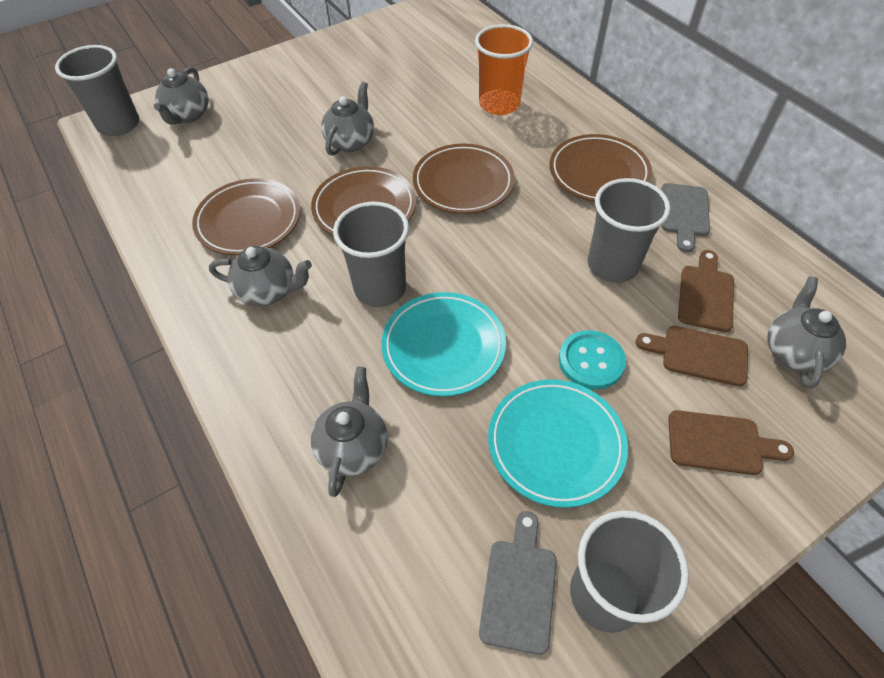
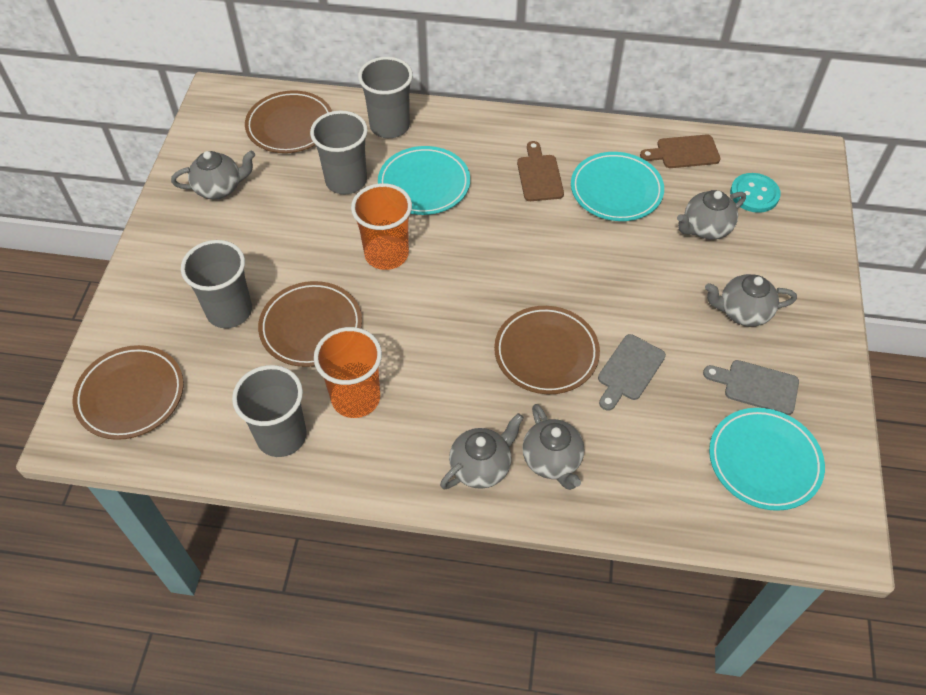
brown cutting board: [636,326,748,387] [668,410,794,475] [678,250,734,332] = 3 -> [517,141,564,201] [640,135,720,168] = 2
orange cup: [475,24,533,115] = 1 -> [314,327,382,418] [351,183,412,270] = 2
turquoise plate: [381,292,506,396] [488,379,628,508] = 2 -> [378,146,470,215] [571,152,664,221] [709,408,825,511] = 3

